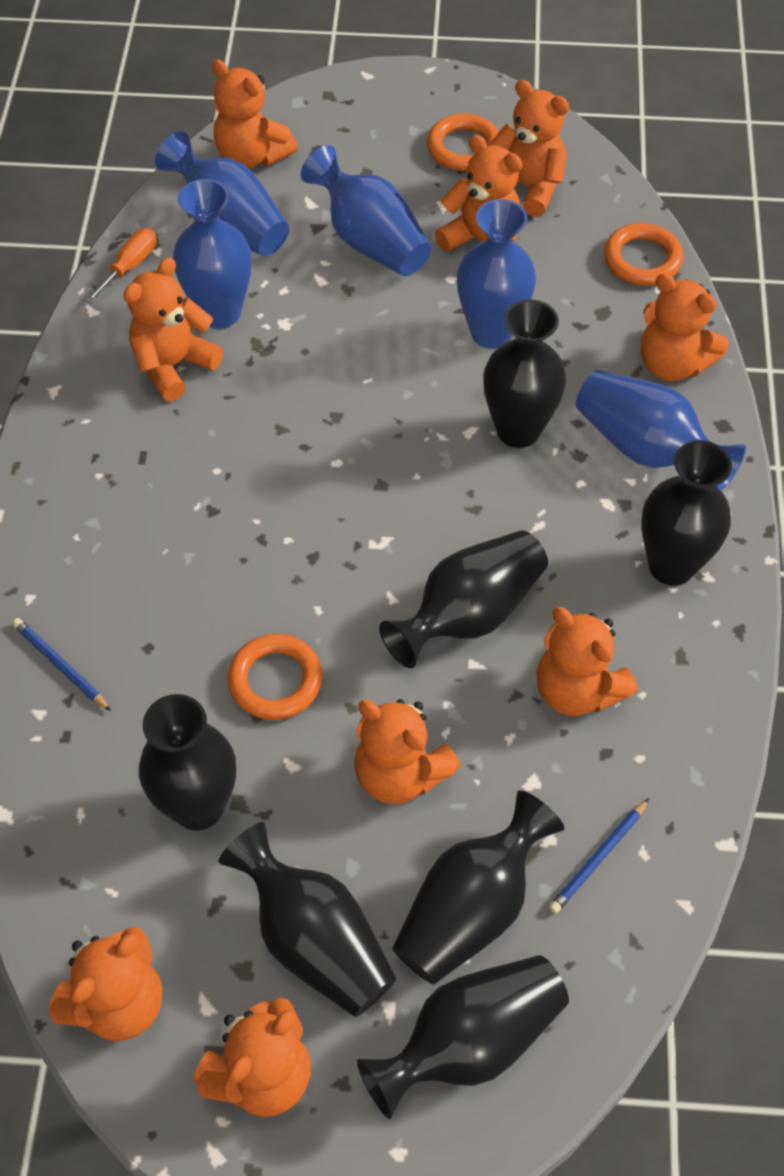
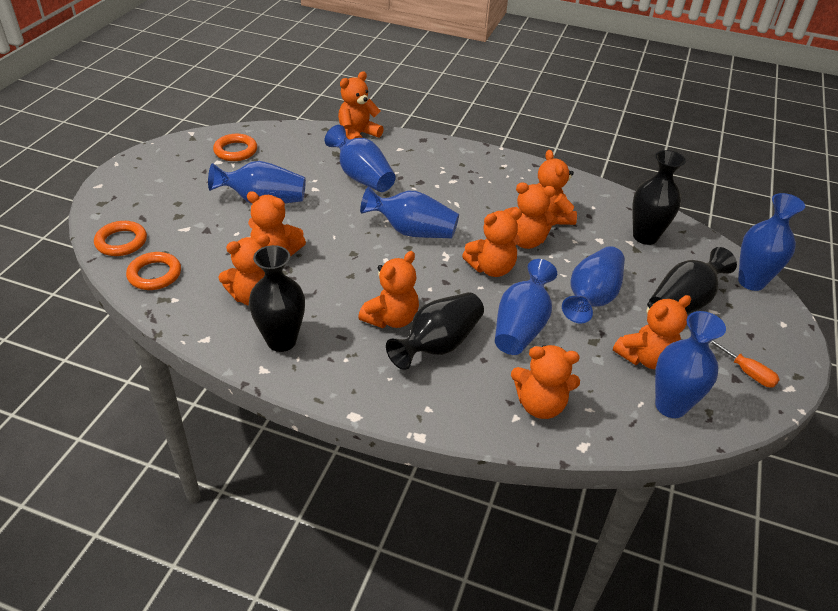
black vase: [139,694,236,831] [218,822,396,1017] [357,955,569,1119] [379,530,548,668] [392,790,564,985] [483,300,566,448] [641,440,732,586] = 7 -> [249,245,305,352] [386,292,484,370] [632,150,686,245] [649,247,737,314] = 4
blue pencil: [12,618,111,711] [549,798,649,914] = 2 -> none = 0
blue vase: [155,131,289,256] [173,179,251,329] [301,145,431,276] [457,199,536,349] [576,370,746,490] = 5 -> [208,161,306,204] [325,125,396,192] [360,186,459,238] [495,259,557,355] [562,246,625,323] [655,311,726,418] [738,193,805,291] = 7

